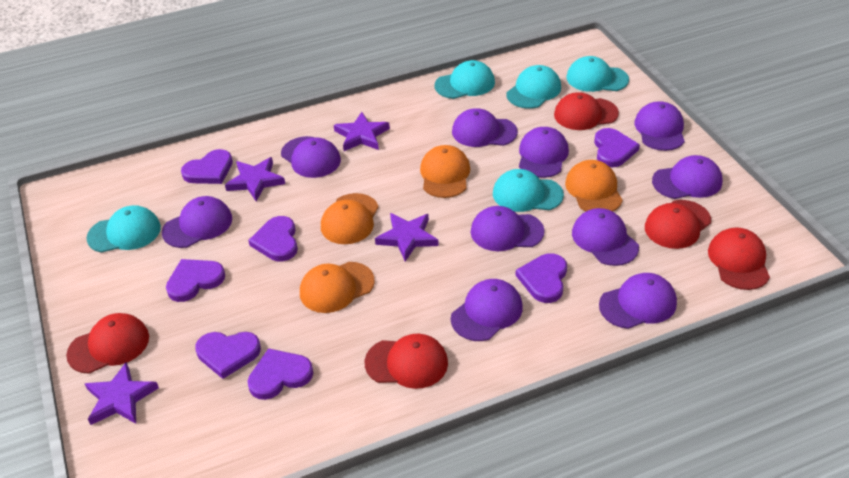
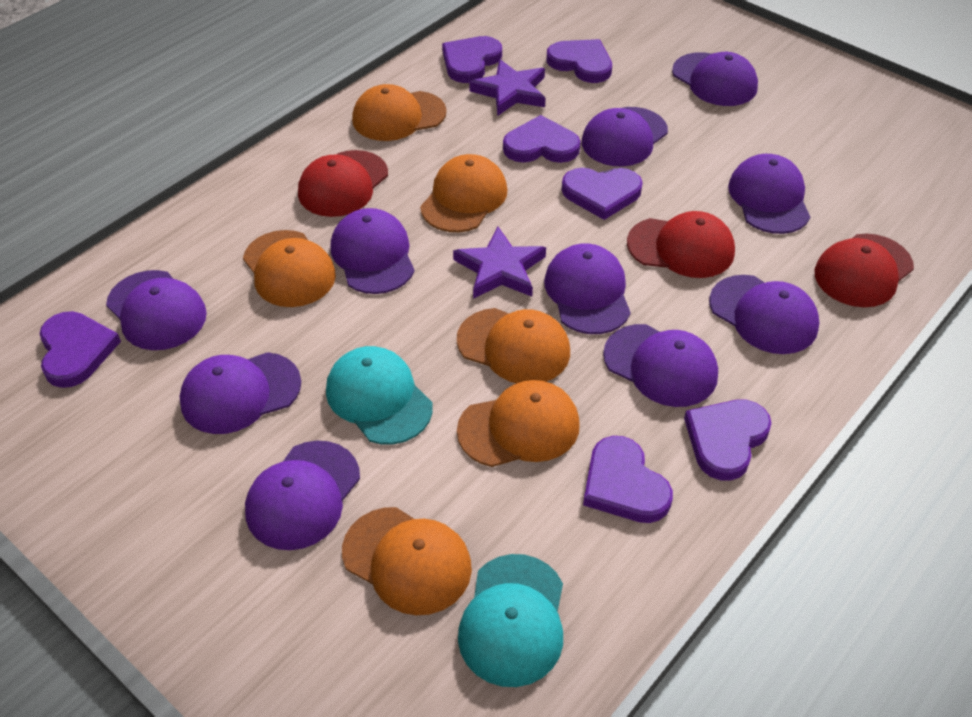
orange cap: [300,262,375,313] [321,193,379,244] [420,145,470,198] [565,160,623,211] = 4 -> [243,230,336,307] [342,507,472,615] [352,84,447,141] [420,154,507,232] [457,308,570,383] [457,380,580,467] = 6
purple star: [85,362,159,425] [225,157,285,201] [334,112,390,151] [375,213,439,261] = 4 -> [453,227,546,299] [469,59,546,116] = 2
red cap: [66,313,149,374] [365,334,448,389] [554,92,619,130] [645,200,711,249] [708,227,770,290] = 5 -> [298,150,388,217] [627,211,735,278] [814,234,914,307] = 3
turquoise cap: [86,205,161,253] [435,60,495,99] [493,169,564,212] [507,65,561,109] [566,56,629,92] = 5 -> [326,346,433,445] [458,554,563,687] = 2

